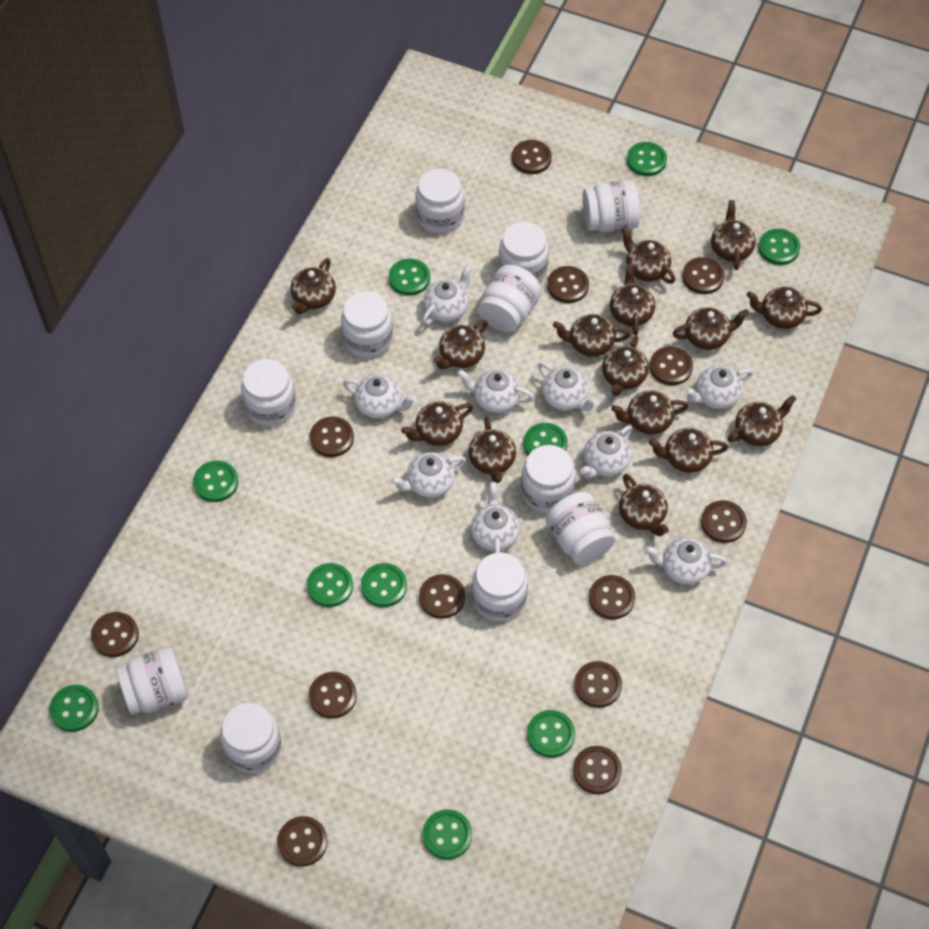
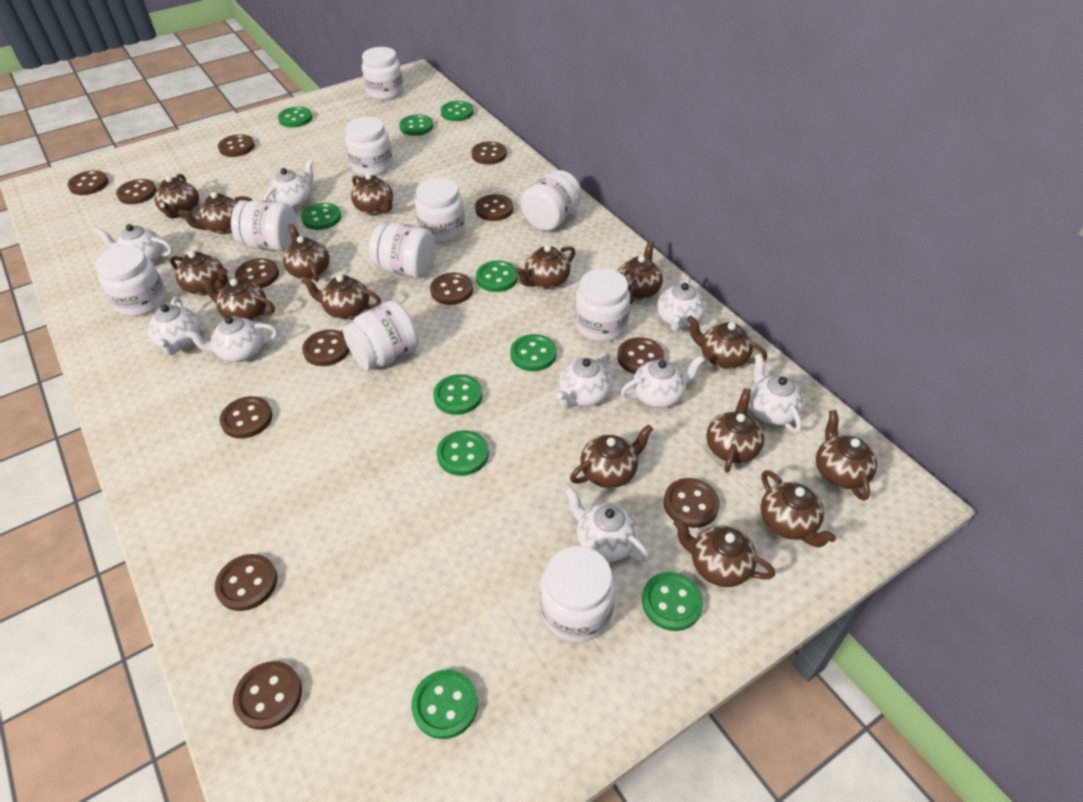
white jar: [116,647,188,715] [220,703,281,773] [241,359,296,426] [341,291,393,358] [415,168,464,234] [472,552,528,622] [478,265,541,332] [499,222,549,283] [521,445,575,513] [546,492,615,565] [582,180,640,232] = 11 -> [95,246,166,316] [231,200,298,252] [343,300,419,371] [345,117,393,176] [362,47,403,100] [369,223,435,278] [415,178,465,243] [521,170,582,231] [540,546,615,642] [575,268,630,342] = 10

